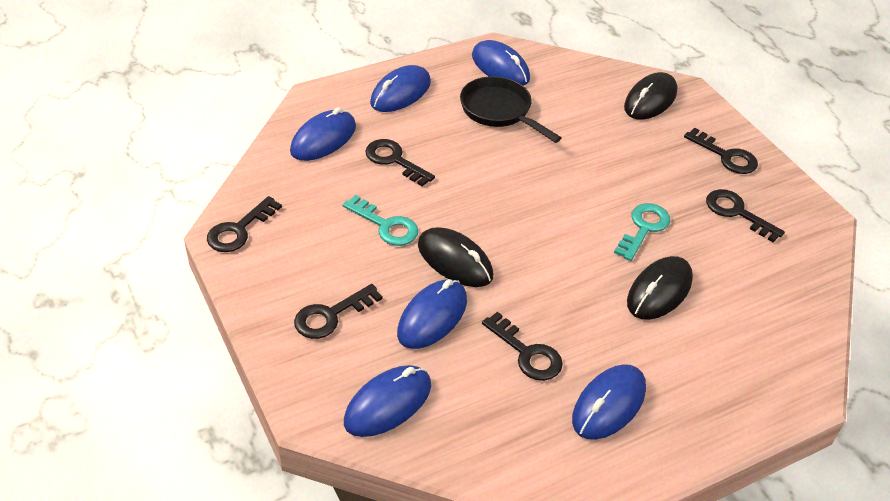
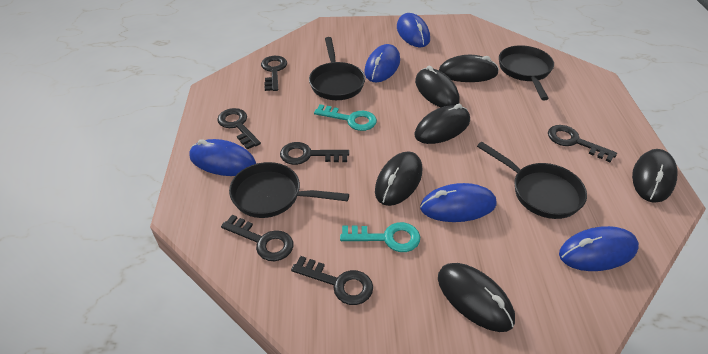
black mouse: [418,227,493,287] [624,72,677,120] [627,256,693,320] = 3 -> [375,151,422,206] [415,66,460,107] [415,104,470,144] [438,263,515,332] [439,55,499,82] [632,149,677,203] = 6
black pan: [460,76,561,143] = 1 -> [229,162,349,218] [309,37,365,100] [477,142,587,219] [499,45,554,100] = 4
blue mouse: [290,107,356,161] [344,365,431,437] [370,65,431,112] [397,279,467,349] [472,40,530,86] [572,364,646,440] = 6 -> [189,139,256,176] [364,44,400,82] [397,13,430,47] [420,183,497,222] [559,226,639,271] = 5

